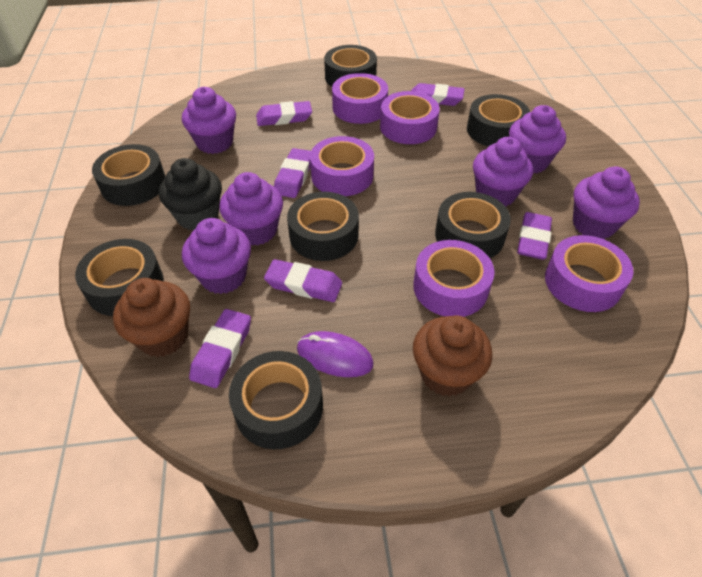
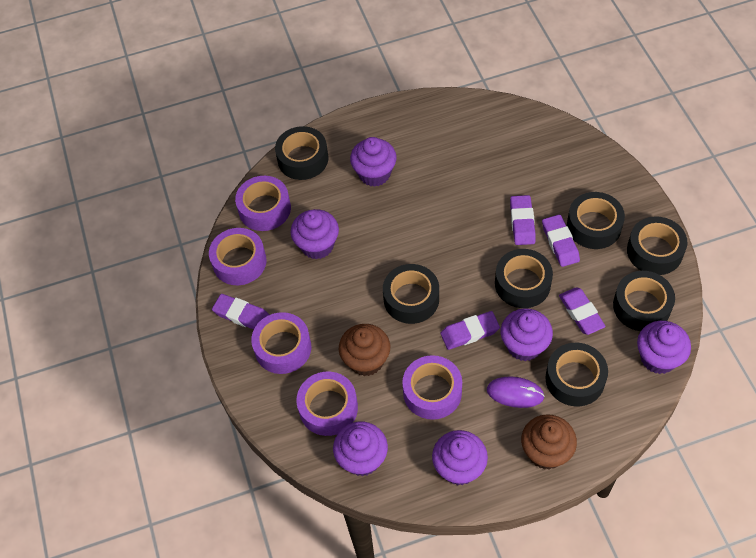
black cupcake: [159,158,222,230] = 1 -> none = 0
purple eraser: [189,309,251,388] [256,101,312,126] [264,259,342,302] [274,148,311,198] [411,83,465,106] [517,212,552,260] = 6 -> [212,294,270,329] [441,311,500,350] [510,195,536,245] [542,215,580,267] [559,287,606,335] = 5

